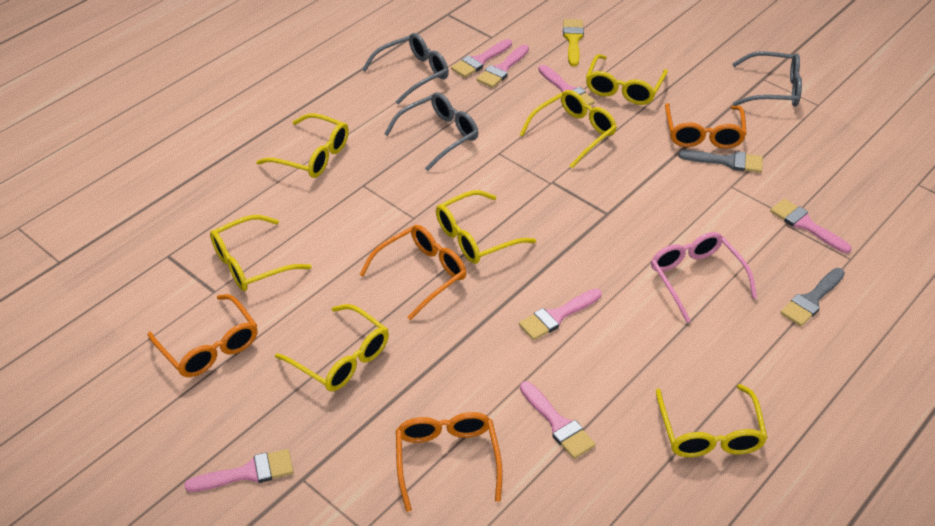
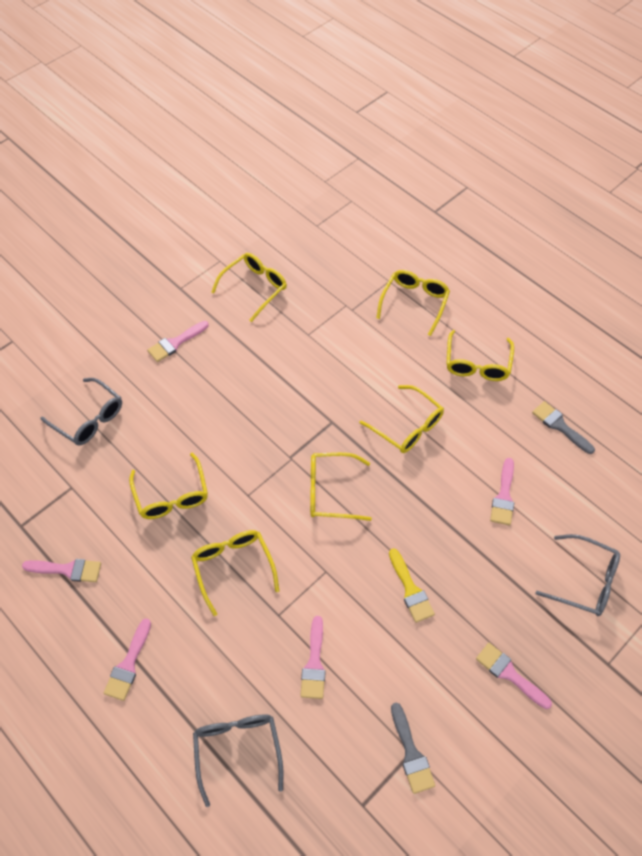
orange glasses: [148,294,258,377] [359,225,466,320] [396,412,503,512] [665,103,747,149] = 4 -> none = 0
pink brush: [184,449,294,492] [451,39,512,78] [476,45,529,88] [519,289,602,340] [520,381,596,459] [539,65,595,105] [770,199,852,253] = 7 -> [22,559,101,582] [104,618,151,701] [147,321,209,362] [300,616,326,699] [476,643,552,709] [490,458,514,525] = 6
pink glasses: [651,232,757,323] = 1 -> none = 0

